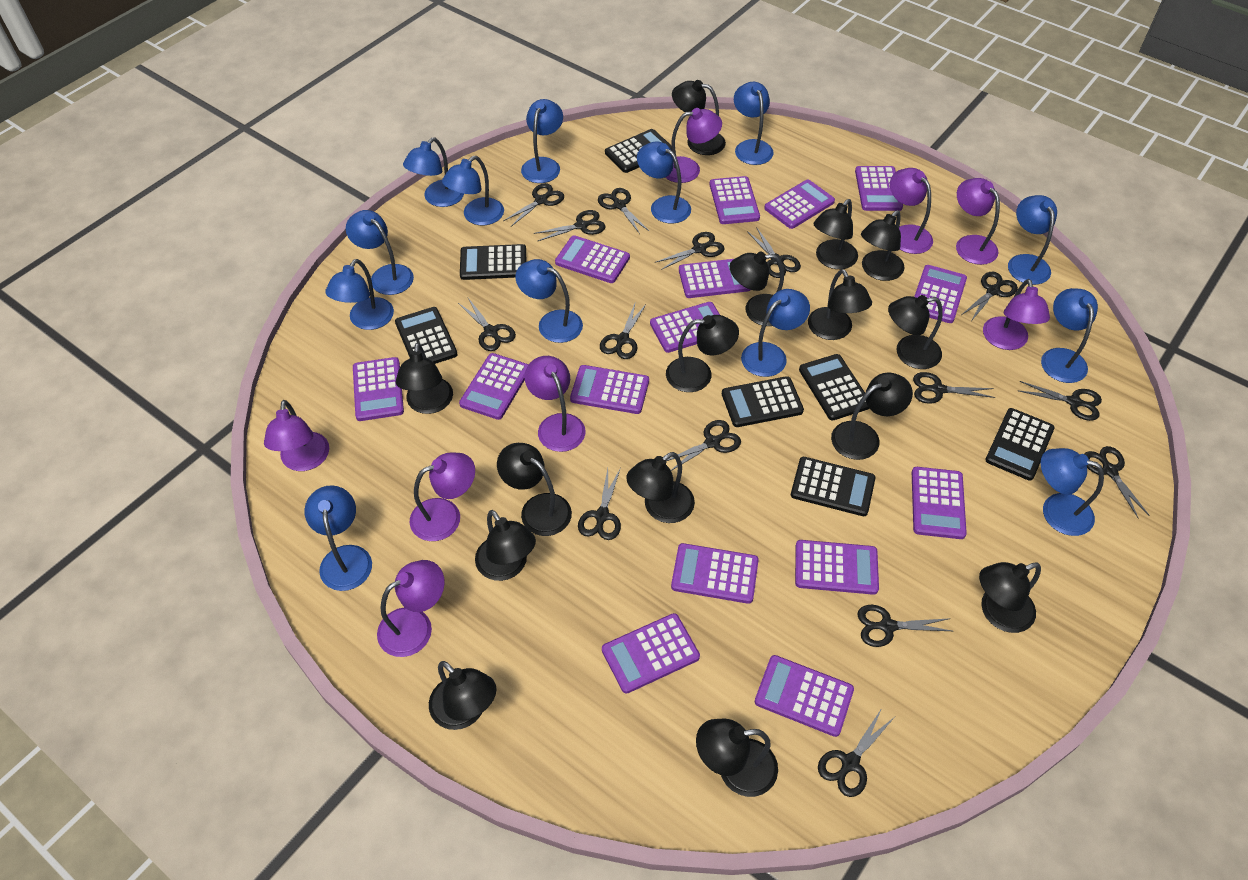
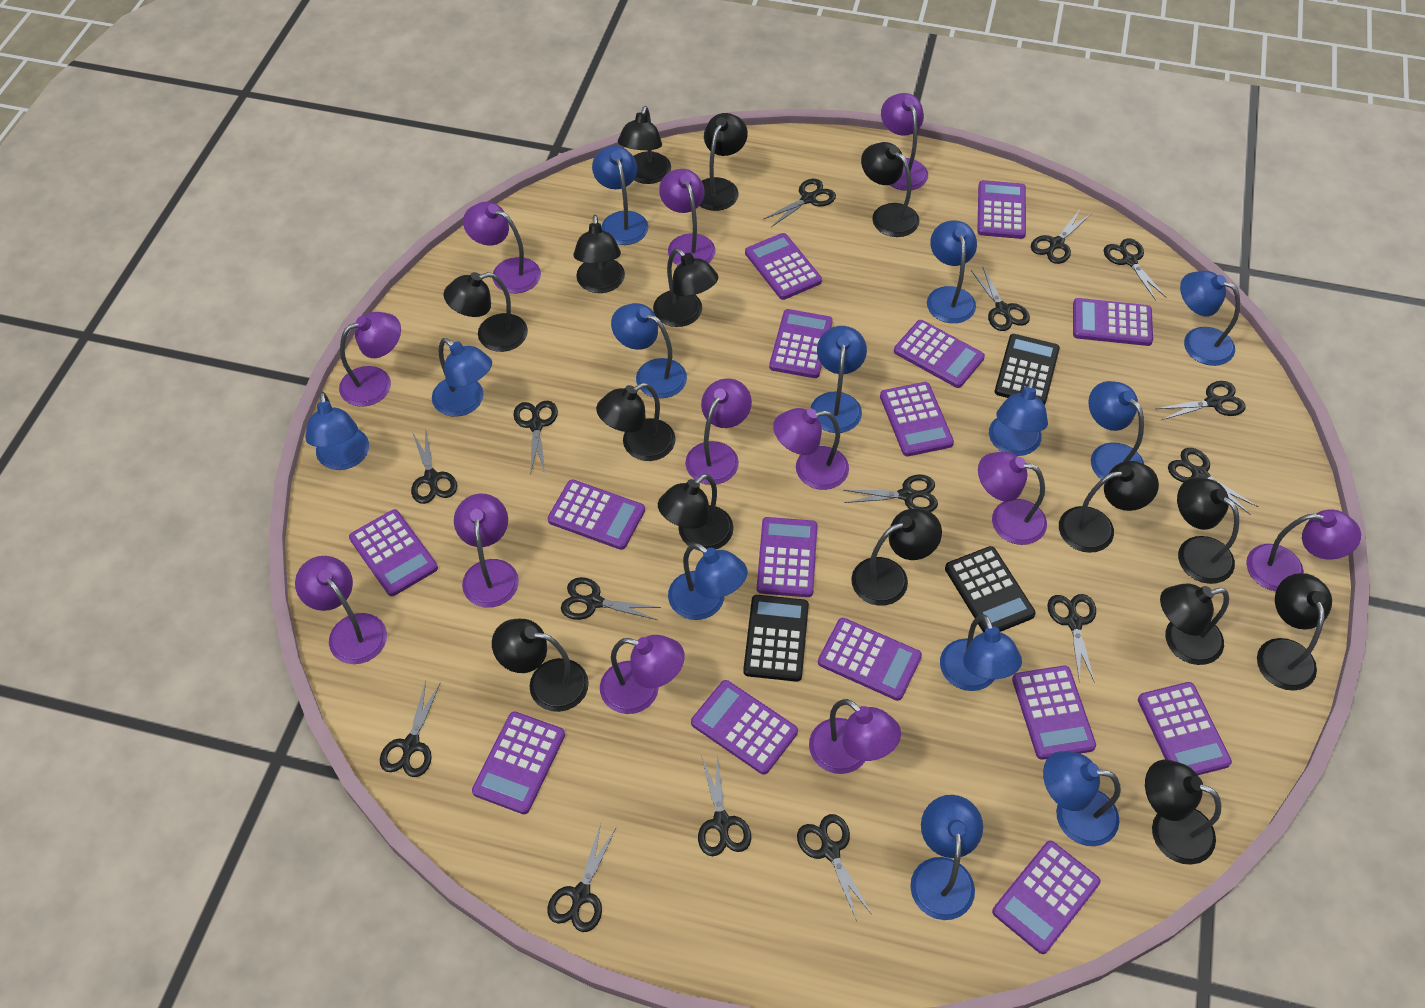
black calculator: [395,307,458,364] [460,244,526,280] [605,129,672,173] [722,376,804,427] [791,457,876,516] [799,354,869,420] [985,408,1055,481] = 7 -> [743,595,809,682] [945,546,1036,632] [995,334,1060,405] = 3
purple lamp: [264,400,329,471] [377,560,444,657] [409,452,475,541] [525,356,586,452] [665,108,722,183] [890,168,933,254] [956,178,1000,265] [983,279,1050,350] = 8 -> [295,556,387,664] [339,312,401,407] [454,494,519,608] [463,202,541,293] [600,635,684,714] [659,169,716,265] [685,378,752,485] [773,408,849,490] [809,699,901,774] [881,93,928,191] [978,452,1047,545] [1246,509,1361,591] = 12

